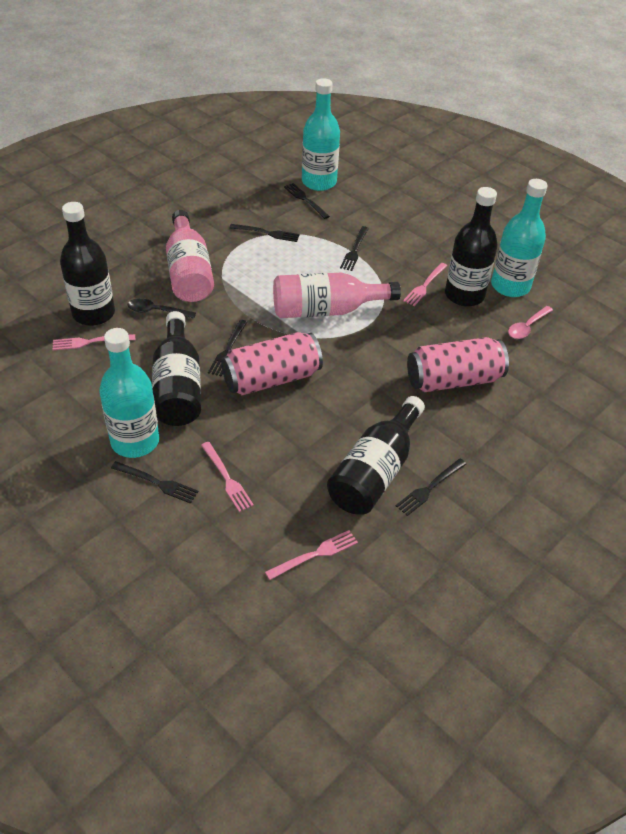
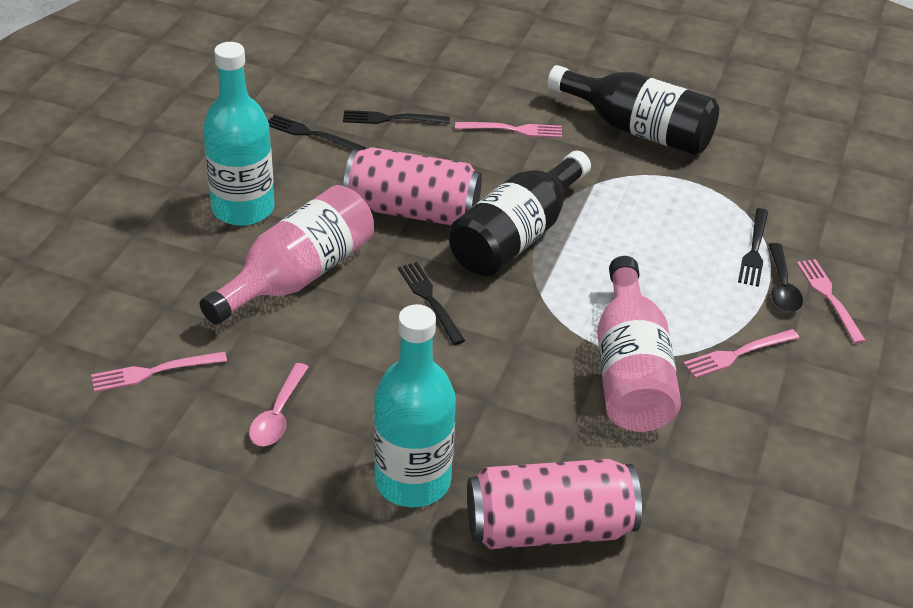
black bottle: [60,202,115,326] [152,311,201,426] [327,396,425,515] [445,187,497,307] = 4 -> [448,151,591,276] [547,65,719,155] = 2
black fork: [111,461,199,504] [208,320,247,376] [229,224,300,242] [284,183,330,219] [340,226,369,271] [396,459,466,516] = 6 -> [268,114,366,151] [343,110,450,124] [398,262,465,345] [738,208,768,287] = 4
turquoise bottle: [99,328,160,458] [302,78,340,191] [491,179,548,297] = 3 -> [203,42,275,226] [374,304,456,507] = 2

